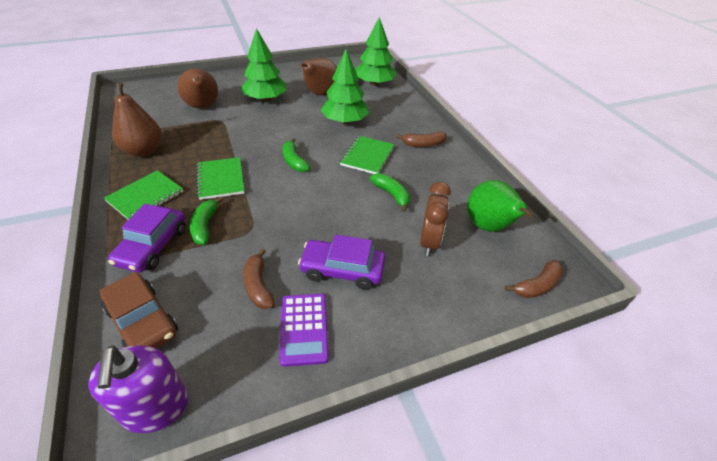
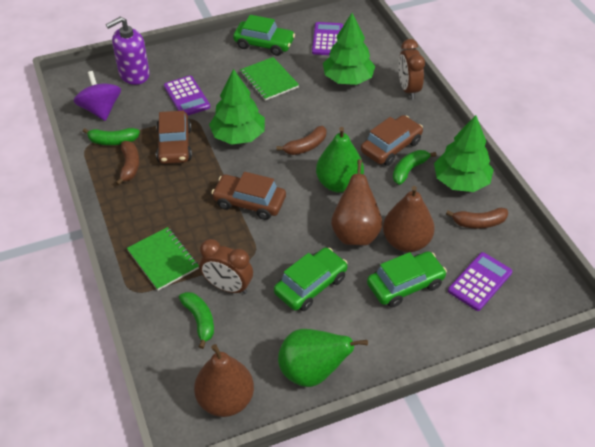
brown car: [99,272,178,349] = 1 -> [156,111,192,164] [212,172,286,220] [361,115,423,166] = 3
brown clock: [420,182,451,256] = 1 -> [199,239,253,294] [398,39,425,99] = 2
green car: none = 0 -> [233,15,295,56] [274,247,348,311] [367,251,447,308] = 3
green notebook: [104,170,184,220] [196,157,245,200] [340,136,394,174] = 3 -> [127,227,199,291] [240,57,299,101] = 2
green pear: [467,180,533,232] = 1 -> [278,329,368,387] [316,127,364,193] = 2
purple calculator: [280,294,329,367] = 1 -> [164,76,210,115] [312,22,343,55] [448,252,513,311] = 3
purple car: [108,204,186,273] [298,235,386,290] = 2 -> none = 0
purple spinning top: none = 0 -> [73,71,121,121] = 1

